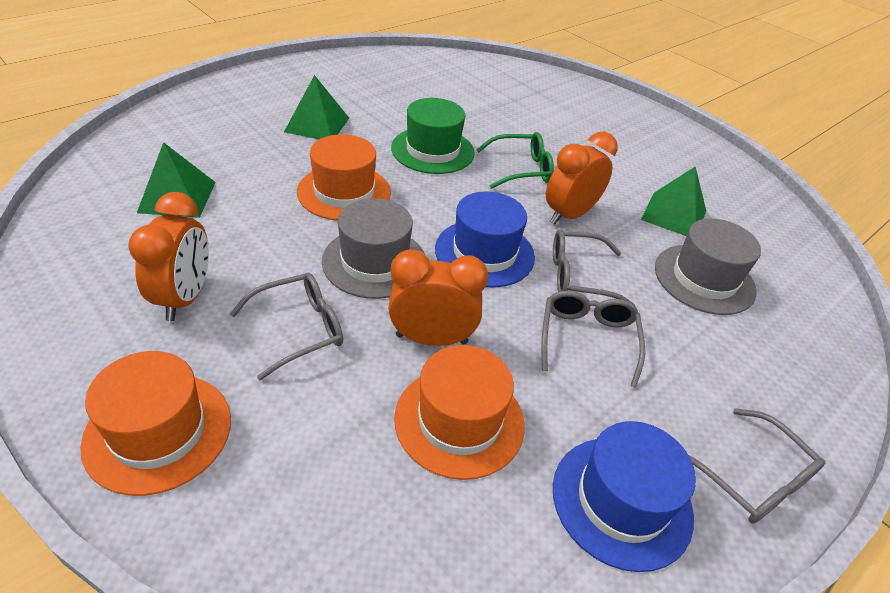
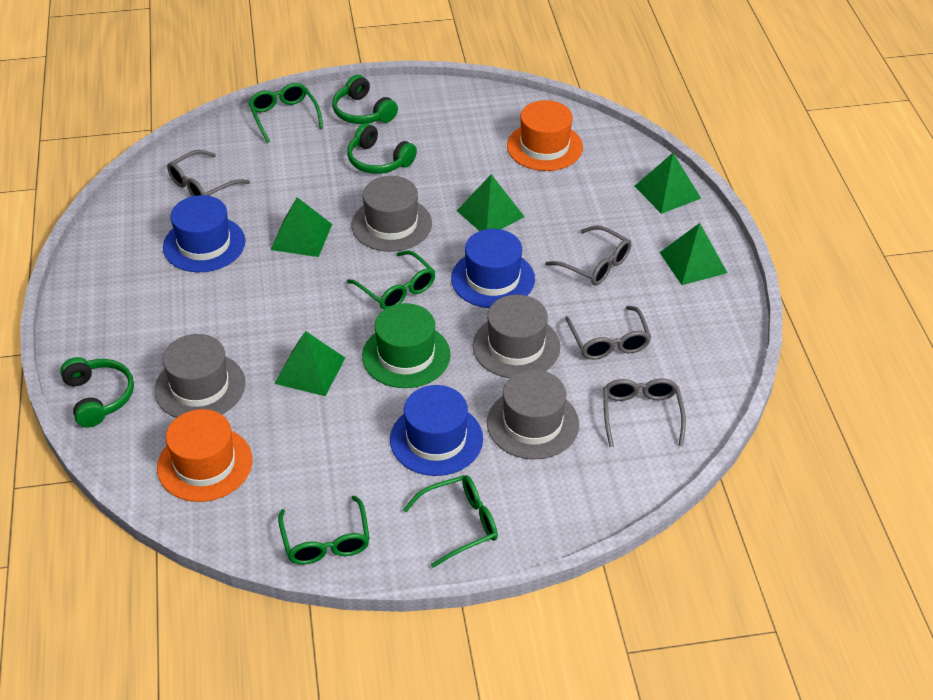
blue hat: [435,191,535,287] [553,421,696,572] = 2 -> [163,195,245,272] [390,385,483,476] [451,229,535,308] = 3
green glasses: [476,132,554,189] = 1 -> [248,83,323,143] [278,495,370,565] [347,250,436,310] [403,475,498,568] = 4
green headphones: none = 0 -> [60,357,134,427] [332,75,398,124] [347,123,417,174] = 3
green pyramid: [137,142,216,218] [284,75,349,139] [641,166,706,236] = 3 -> [271,197,332,257] [274,331,345,396] [457,174,525,231] [635,153,701,214] [659,223,727,285] = 5
grey hat: [322,198,425,299] [655,218,761,315] = 2 -> [155,334,245,418] [351,176,432,252] [472,295,560,378] [487,370,579,460] = 4
orange clock: [128,192,209,321] [388,249,488,346] [546,132,618,225] = 3 -> none = 0
orange hat: [80,351,231,496] [297,134,391,221] [394,345,525,480] = 3 -> [157,409,252,502] [507,100,583,171] = 2

